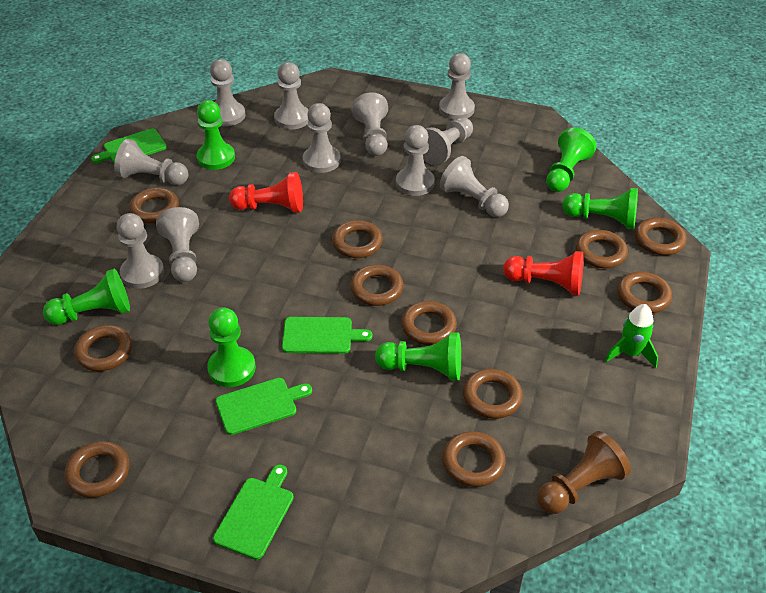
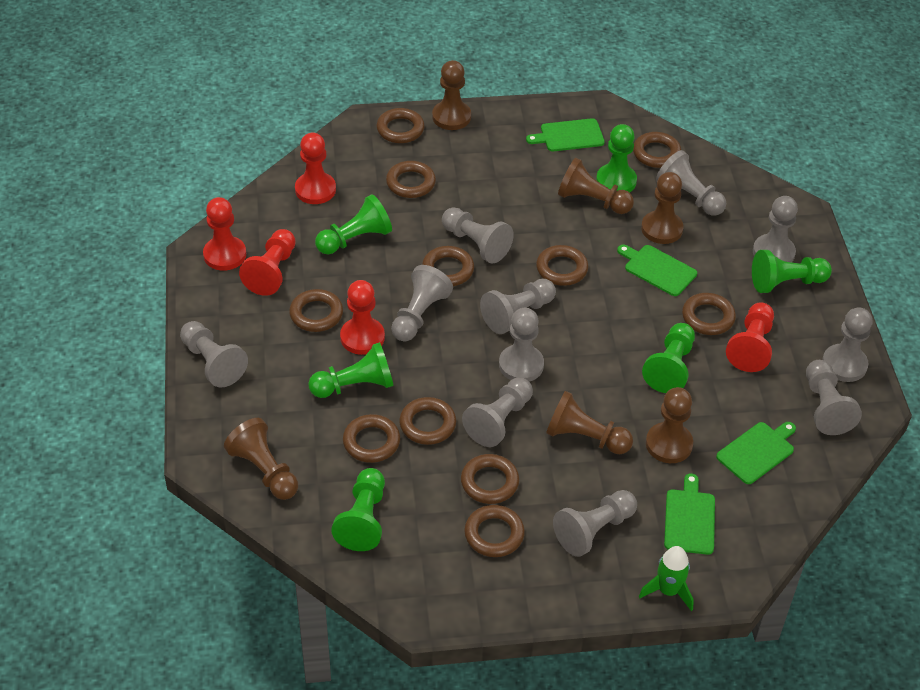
brown pawn: [537,431,631,514] = 1 -> [224,418,298,500] [432,60,471,130] [546,391,633,454] [558,158,634,214] [641,172,683,244] [646,387,693,463] = 6
red pawn: [229,172,303,213] [503,251,583,296] = 2 -> [203,197,246,271] [239,229,296,296] [295,133,336,204] [340,280,385,355] [726,302,774,372] = 5

